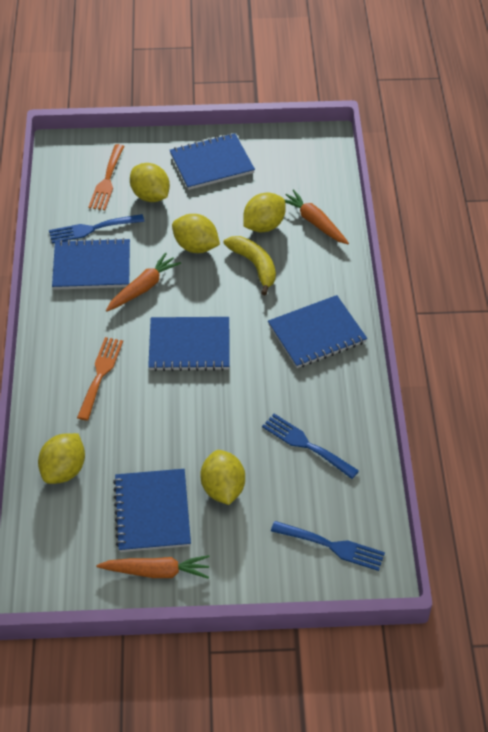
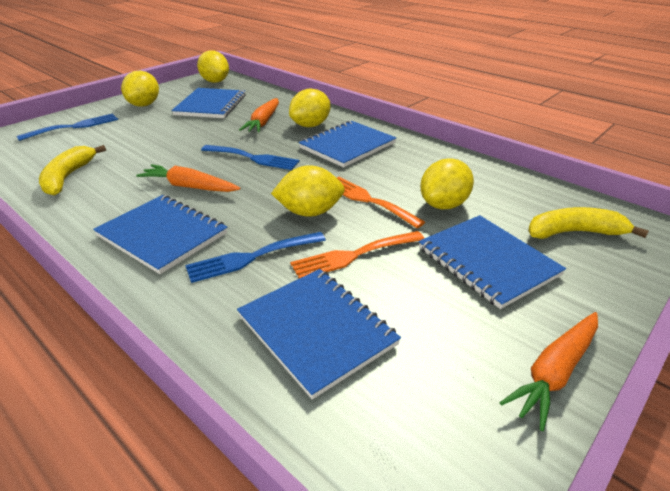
yellow banana: [224,236,276,295] = 1 -> [39,145,106,196] [528,207,649,239] = 2

